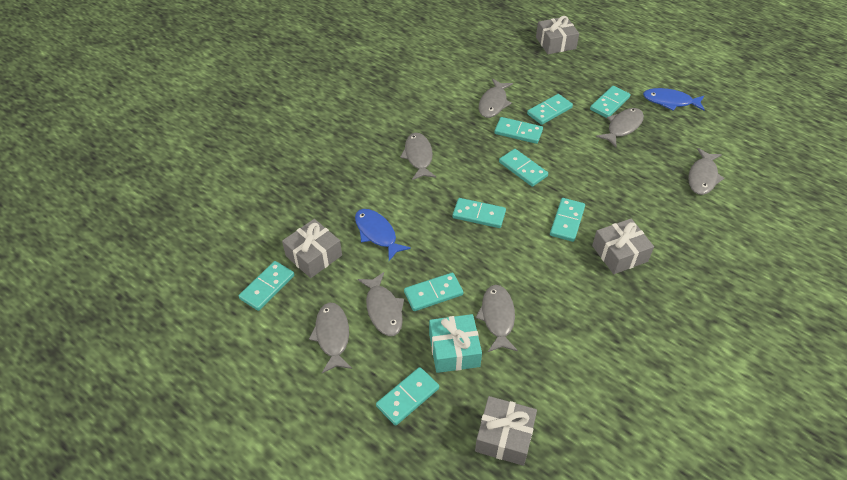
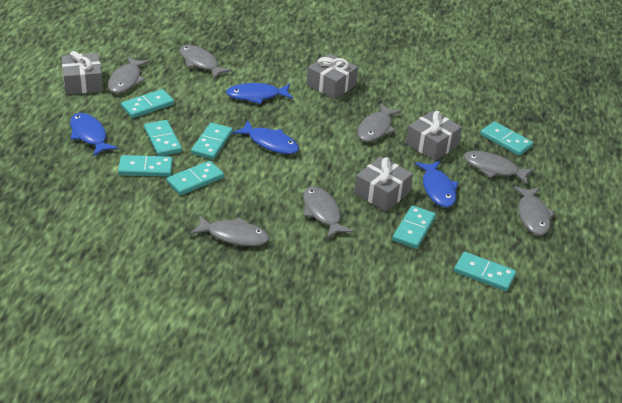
blue fish: [355,209,411,261] [643,88,705,111] = 2 -> [70,113,118,157] [226,83,293,104] [233,120,299,154] [415,161,458,207] = 4
turquoise domino: [239,261,294,311] [376,367,439,426] [404,272,463,311] [452,198,506,228] [494,117,543,144] [499,149,548,187] [527,94,573,125] [550,198,585,242] [590,86,630,118] = 9 -> [118,155,173,177] [121,89,174,118] [144,120,182,156] [167,161,224,195] [191,123,233,160] [392,205,436,249] [454,252,516,291] [480,121,533,156] = 8
turquoise gift: [429,314,482,373] = 1 -> none = 0

